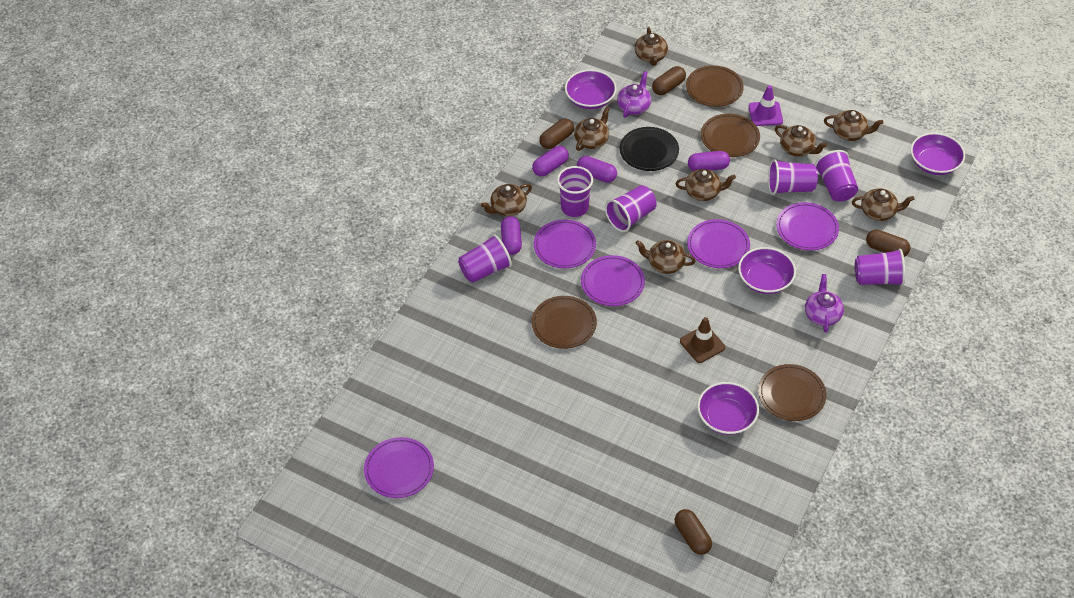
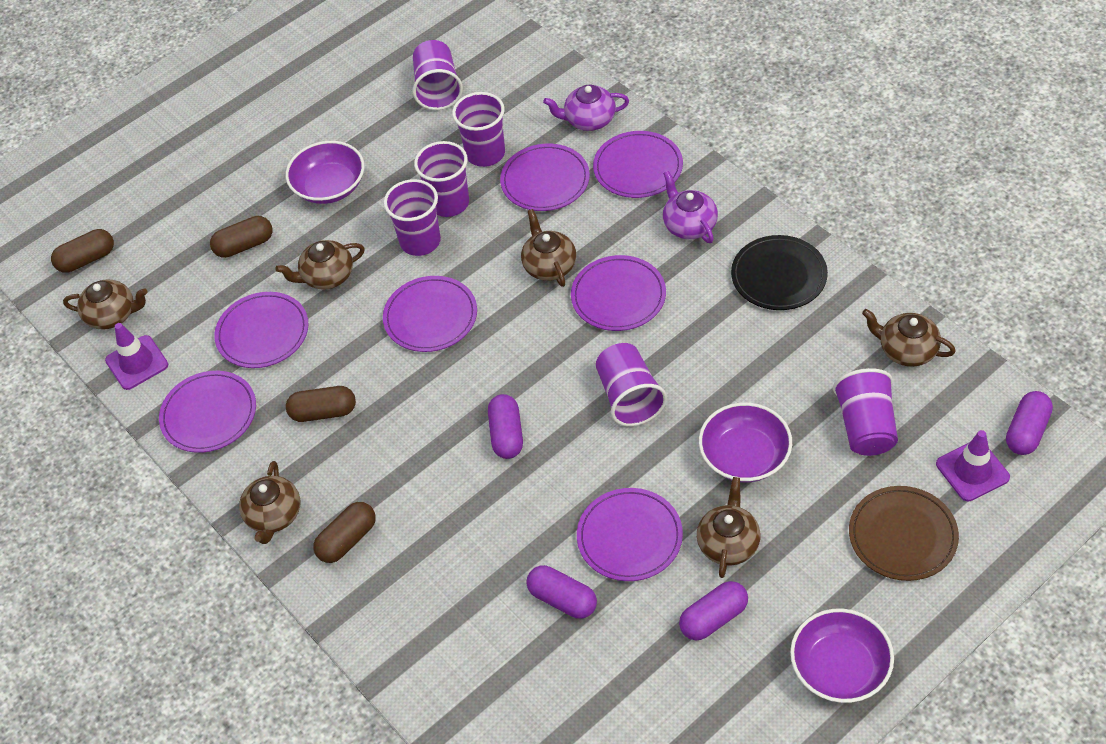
brown plate: [532,296,597,349] [686,65,744,107] [701,113,760,157] [758,364,826,421] = 4 -> [849,486,959,581] = 1
brown teapot: [481,184,532,216] [574,106,610,151] [635,27,668,66] [635,240,696,274] [675,169,736,201] [775,125,827,157] [824,110,884,141] [852,188,914,221] = 8 -> [63,279,148,330] [239,461,300,544] [275,240,365,290] [521,209,576,287] [697,477,761,578] [862,309,956,367] = 6
brown traffic cone: [680,317,725,363] = 1 -> none = 0
purple bowl: [565,69,617,109] [697,382,759,435] [738,247,796,294] [911,133,965,175] = 4 -> [286,141,364,204] [699,402,792,482] [790,608,894,703] = 3
purple plate: [364,437,434,498] [534,219,596,268] [581,255,645,306] [687,219,750,268] [776,202,839,250] = 5 -> [159,371,256,453] [214,292,309,368] [383,276,477,352] [500,144,590,211] [571,255,666,331] [577,488,683,581] [593,131,683,198] = 7
purple traffic cone: [749,85,783,126] = 1 -> [105,323,168,390] [936,430,1010,501] = 2

